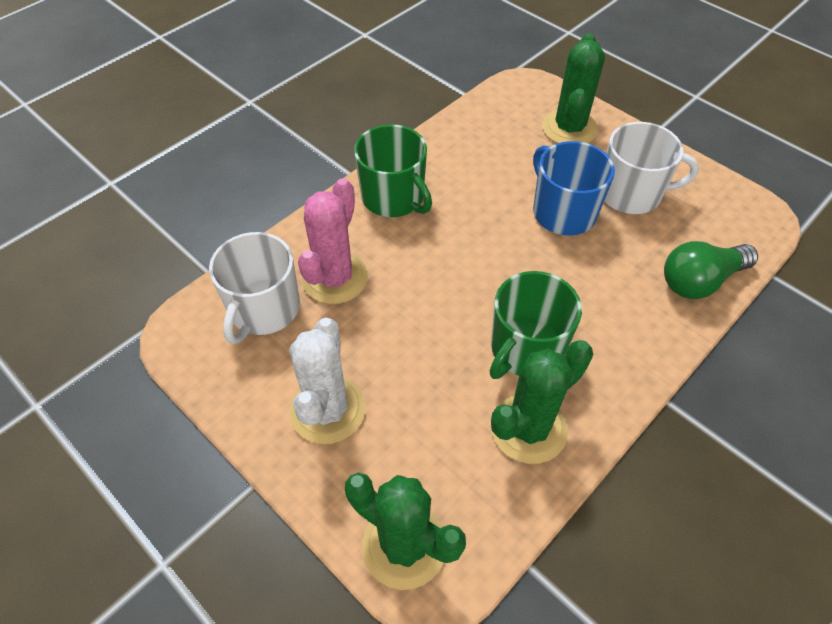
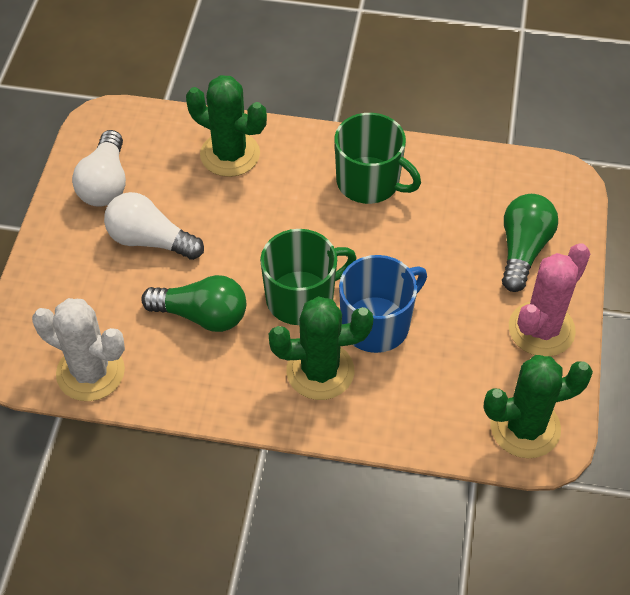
green light bulb: [664,241,758,299] = 1 -> [141,275,246,332] [502,194,558,292] = 2
white light bulb: none = 0 -> [72,130,126,207] [104,192,204,260] = 2
white mug: [209,232,300,344] [605,122,699,214] = 2 -> none = 0

